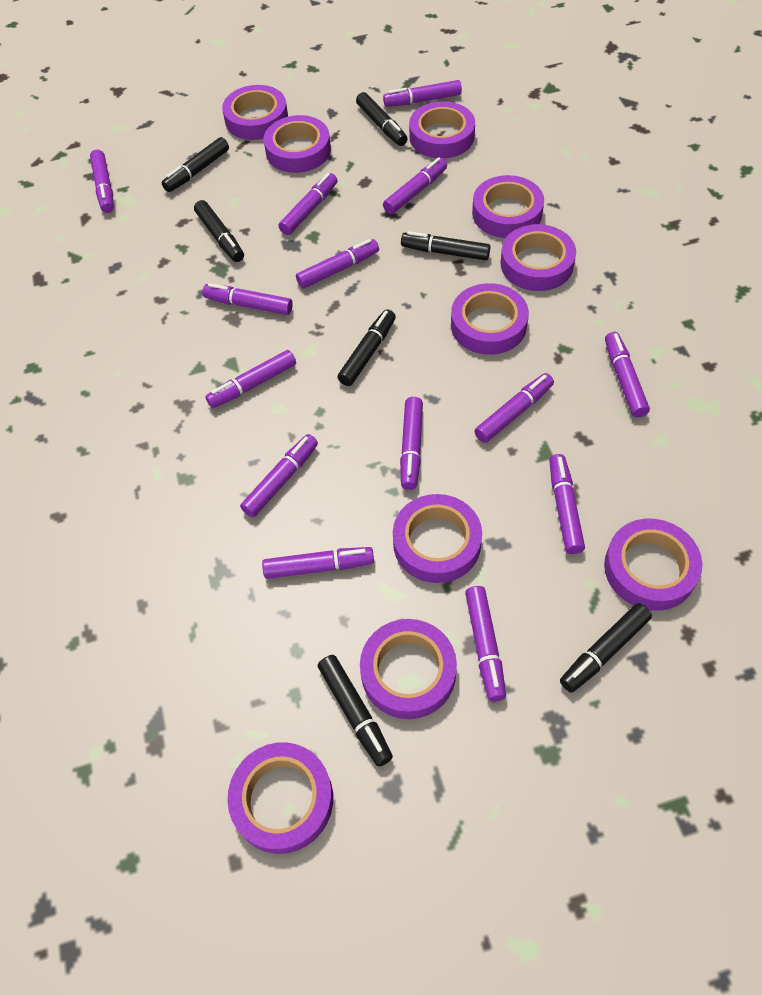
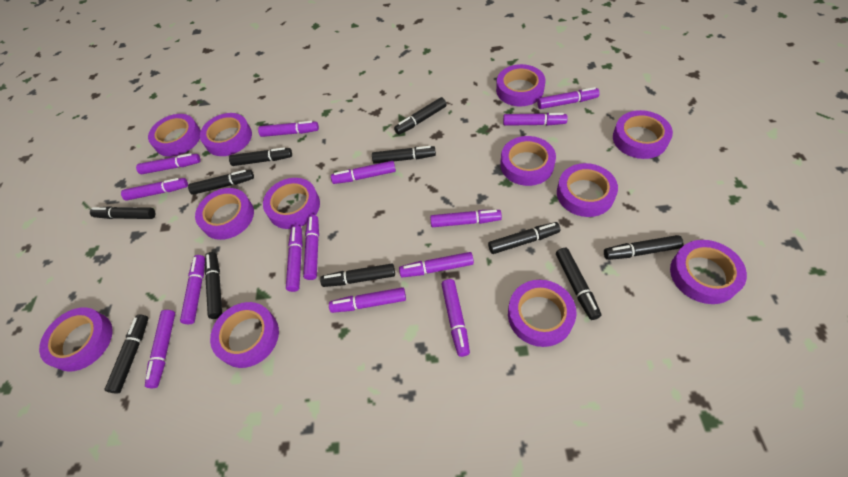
black marker: [162,137,229,192] [194,200,244,262] [318,655,393,767] [337,309,396,386] [356,92,408,146] [401,231,490,260] [560,603,652,693] = 7 -> [90,206,155,219] [105,314,148,394] [188,170,254,195] [204,252,222,319] [229,147,292,166] [320,264,395,287] [372,146,436,164] [394,97,447,135] [488,222,560,254] [556,248,601,320] [604,235,684,260] = 11
purple tape: [222,85,288,140] [227,742,333,854] [263,115,331,173] [360,619,457,719] [393,494,482,583] [409,101,475,158] [451,283,529,355] [472,175,544,238] [501,224,576,291] [604,519,702,611] = 10 -> [39,307,113,372] [148,114,201,157] [195,188,254,240] [200,113,252,156] [210,302,279,368] [263,178,320,229] [496,64,546,106] [500,136,556,186] [508,280,576,347] [557,163,618,217] [613,110,673,159] [670,240,747,304] = 12

